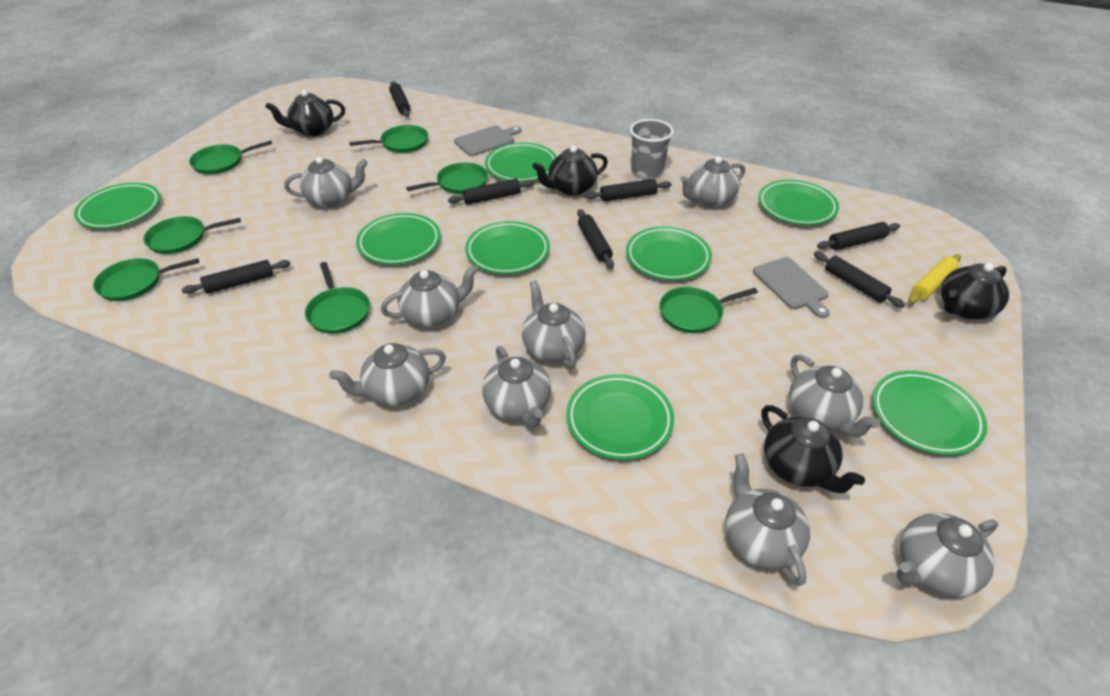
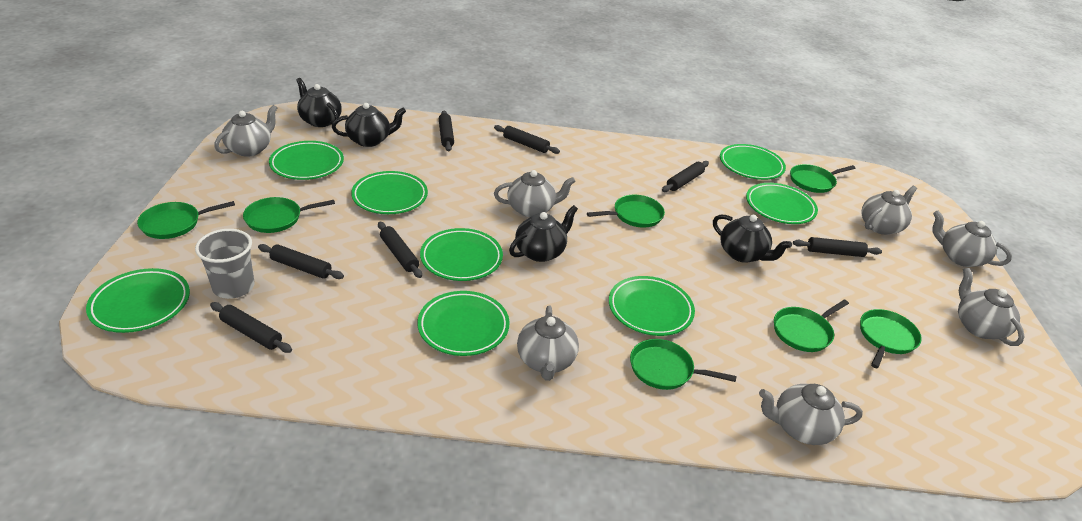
grey cutting board: [454,126,521,156] [753,257,830,318] = 2 -> none = 0
grey teapot: [284,157,368,207] [329,343,446,406] [381,265,478,327] [482,346,551,428] [522,280,586,369] [680,156,745,207] [725,454,810,586] [789,355,880,437] [897,513,998,597] = 9 -> [214,105,277,157] [494,170,576,217] [517,305,579,381] [759,384,863,445] [861,186,917,235] [932,211,1012,267] [958,268,1025,346] = 7
yellow rolling pin: [908,254,961,304] = 1 -> none = 0

